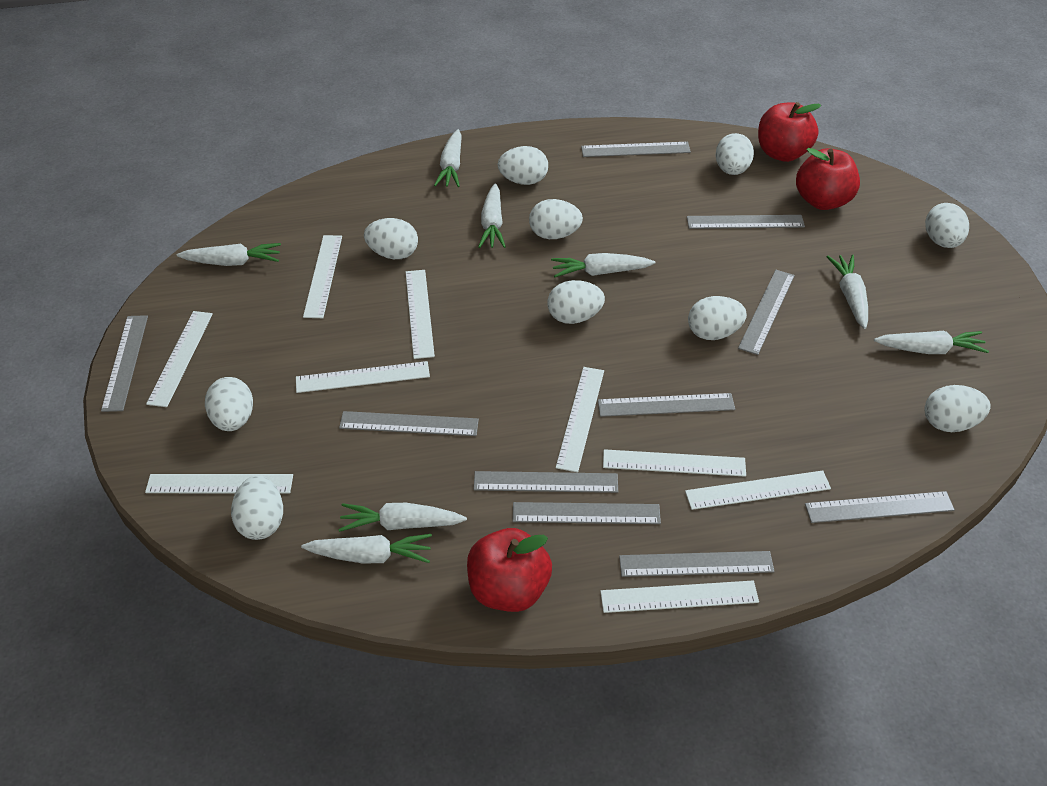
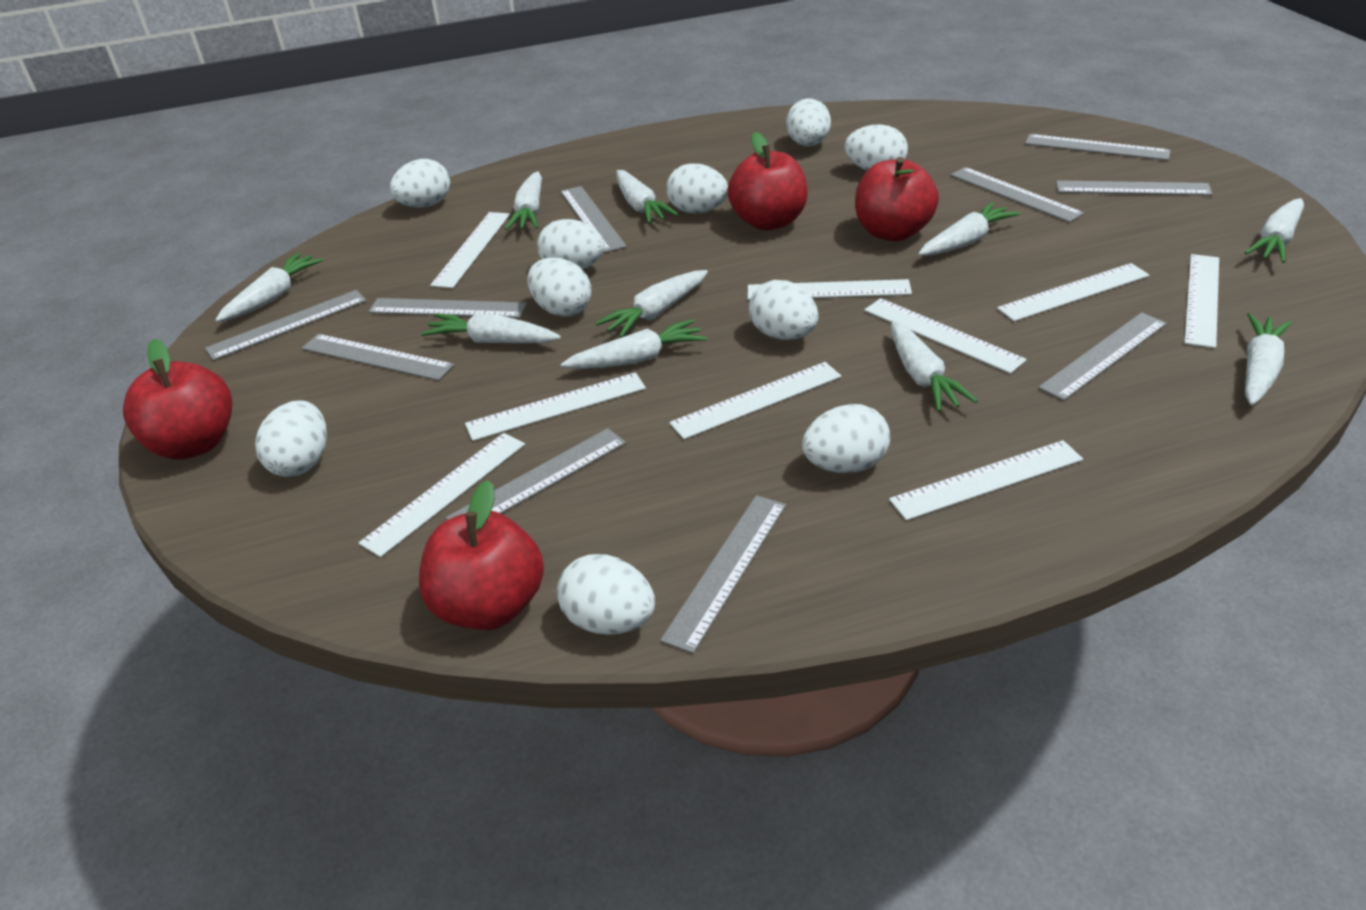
red apple: [467,528,552,612] [758,102,821,162] [796,148,860,210] = 3 -> [123,339,232,460] [419,480,544,630] [727,132,808,230] [855,157,939,241] = 4
white carrot: [177,243,281,266] [301,534,432,564] [338,503,467,532] [434,129,462,187] [478,183,506,248] [551,253,655,277] [827,255,868,329] [874,331,989,354] = 8 -> [215,252,324,322] [421,313,561,343] [505,172,542,230] [561,319,707,369] [595,270,708,338] [616,170,678,224] [891,320,978,412] [918,202,1020,256] [1245,198,1304,263] [1245,313,1292,405] = 10

